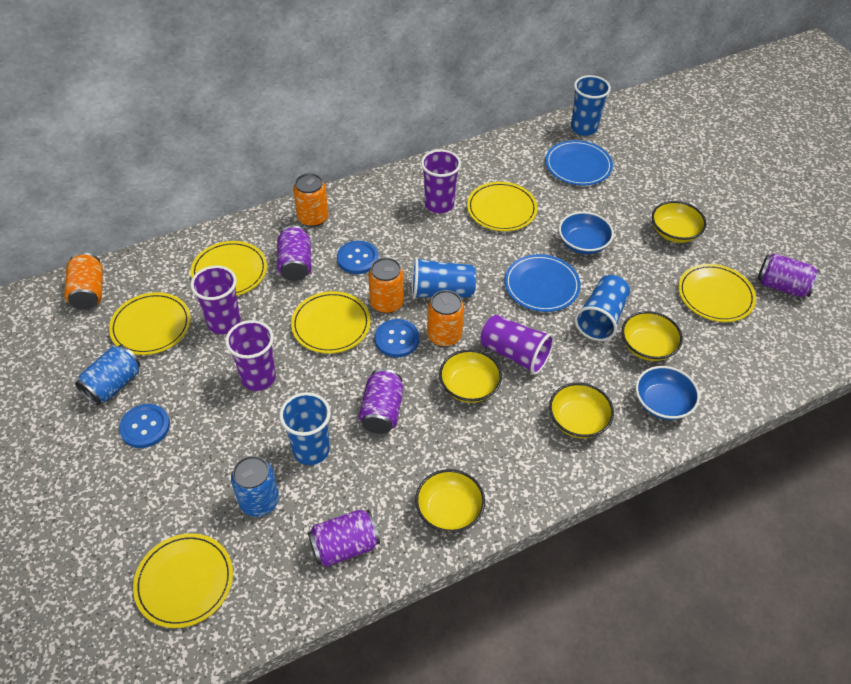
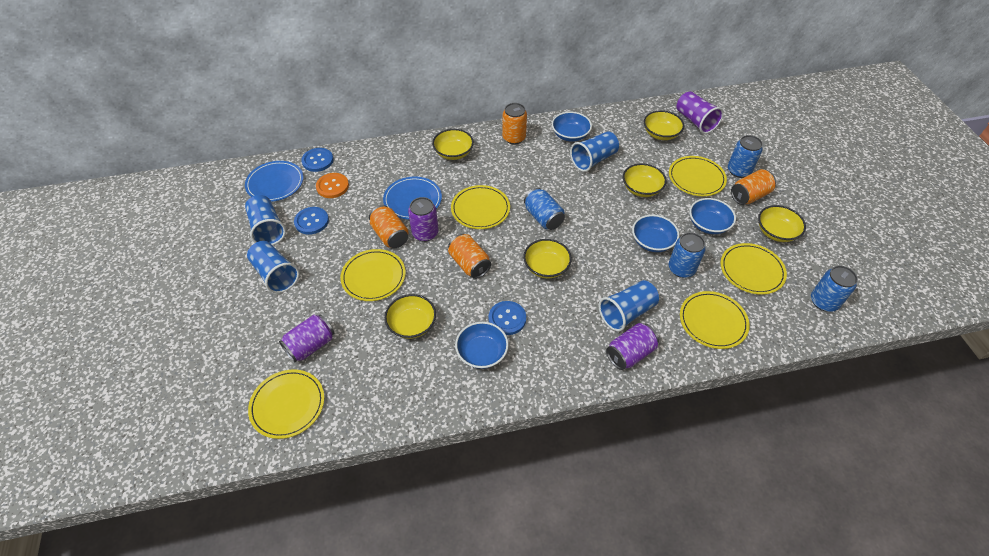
blue bowl: [559,212,614,254] [635,366,700,420] = 2 -> [455,322,509,369] [552,112,592,142] [632,215,679,252] [689,198,736,234] = 4
blue can: [75,345,140,405] [231,456,279,517] = 2 -> [524,188,565,230] [668,232,706,278] [728,135,763,178] [811,266,858,312] = 4
orange button: none = 0 -> [316,173,349,198] = 1
purple can: [277,226,311,281] [308,510,380,567] [359,369,404,434] [758,253,820,297] = 4 -> [279,314,334,363] [408,197,438,242] [606,323,659,370] = 3
purple cup: [190,266,241,334] [225,320,276,391] [421,149,461,213] [480,315,554,375] = 4 -> [677,91,724,134] = 1
yellow bowl: [415,469,485,533] [439,350,502,403] [549,383,614,439] [622,311,683,361] [652,201,707,243] = 5 -> [384,294,436,339] [432,129,474,160] [523,239,572,279] [623,163,666,197] [644,110,684,140] [758,205,806,242] = 6

